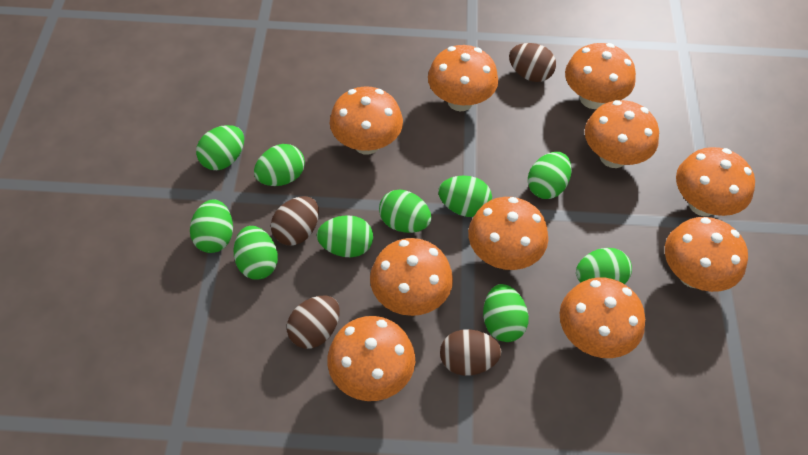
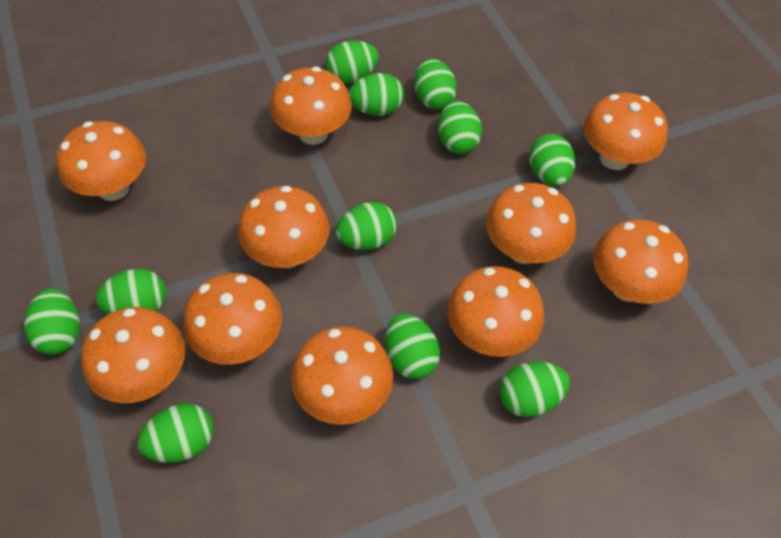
brown egg: [271,196,319,246] [287,296,340,349] [440,329,502,376] [509,43,556,82] = 4 -> none = 0
green egg: [190,199,233,253] [196,125,244,170] [233,226,278,280] [254,144,305,186] [317,215,373,257] [379,189,431,233] [438,176,492,217] [483,284,529,342] [528,152,572,199] [576,248,632,284] = 10 -> [24,289,80,355] [96,269,166,314] [138,403,214,463] [326,41,379,84] [336,202,397,250] [349,73,404,116] [385,314,440,379] [414,59,457,110] [438,101,482,154] [499,361,570,417] [529,134,575,186] = 11

